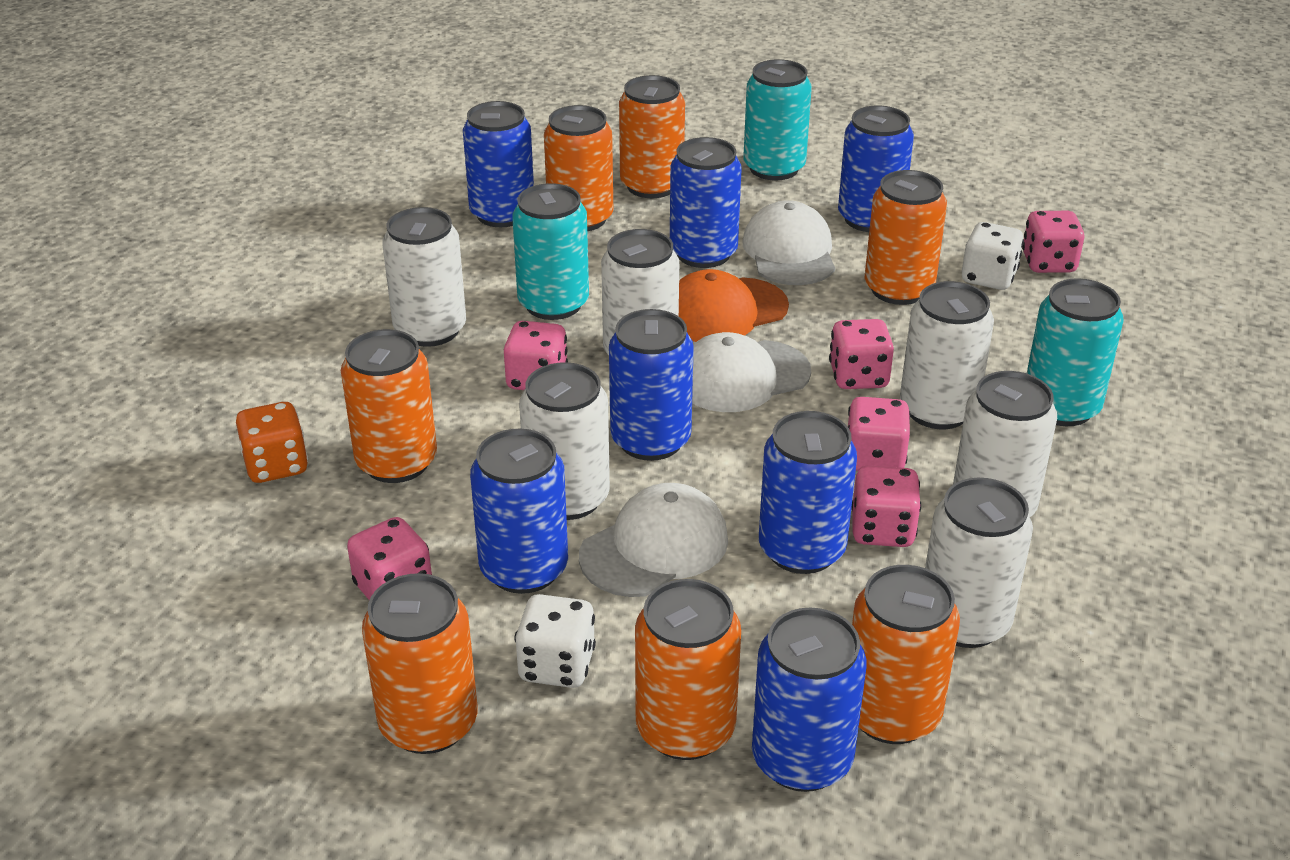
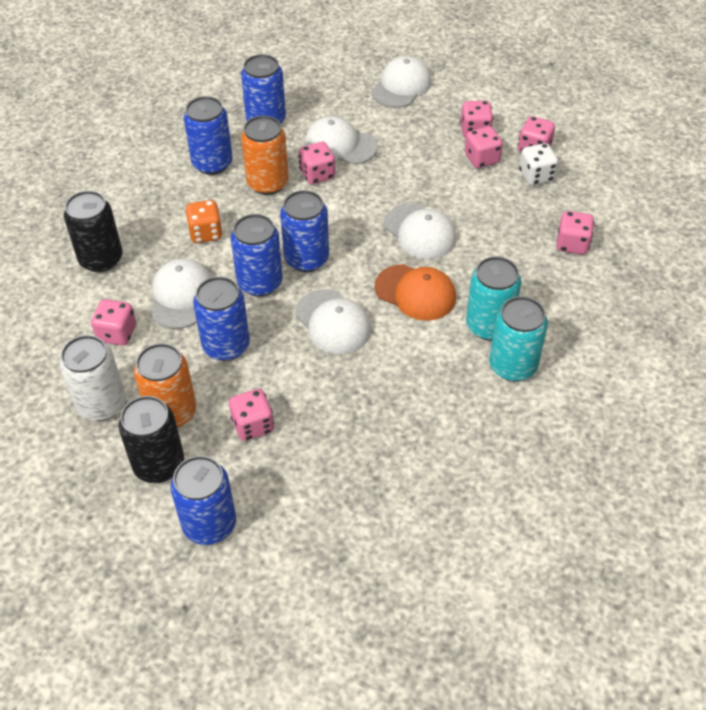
black can: none = 0 -> [64,191,123,272] [119,396,184,483] = 2
blue can: [463,101,534,227] [470,429,568,594] [609,309,694,461] [670,137,742,268] [752,608,866,792] [759,411,857,574] [838,106,914,232] = 7 -> [170,456,236,545] [184,96,233,175] [193,277,250,361] [231,214,283,297] [241,54,286,124] [280,190,329,272] = 6
orange can: [341,329,437,483] [362,573,477,754] [544,105,613,232] [619,75,685,198] [635,579,741,760] [852,565,960,744] [865,170,947,305] = 7 -> [134,343,196,428] [241,116,289,195] = 2
pink dice: [347,517,432,600] [504,321,568,390] [829,319,894,389] [848,397,910,471] [851,466,921,547] [1022,211,1084,273] = 6 -> [91,299,136,346] [229,389,274,441] [299,142,335,184] [460,101,494,138] [465,126,503,168] [518,116,555,152] [556,211,594,255] = 7
turquoise can: [512,183,589,320] [743,59,812,180] [1027,278,1124,426] = 3 -> [466,256,522,340] [489,296,548,381] = 2
white can: [382,207,466,347] [519,362,610,520] [601,229,679,355] [900,281,994,429] [925,478,1033,648] [953,371,1057,517] = 6 -> [59,335,126,421] = 1
white cap: [579,483,728,597] [692,332,811,412] [743,200,835,285] = 3 -> [150,258,211,329] [296,289,371,354] [305,116,378,165] [371,56,432,108] [384,203,456,259] = 5
white dice: [514,594,596,688] [962,222,1024,290] = 2 -> [519,143,558,185] = 1

